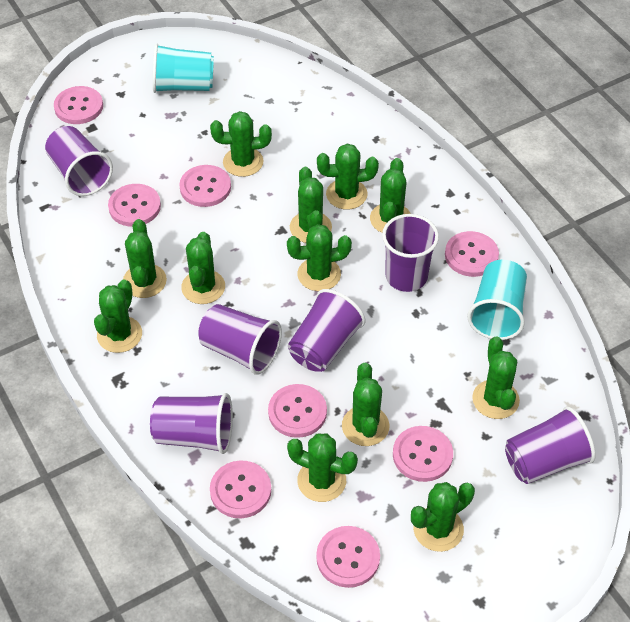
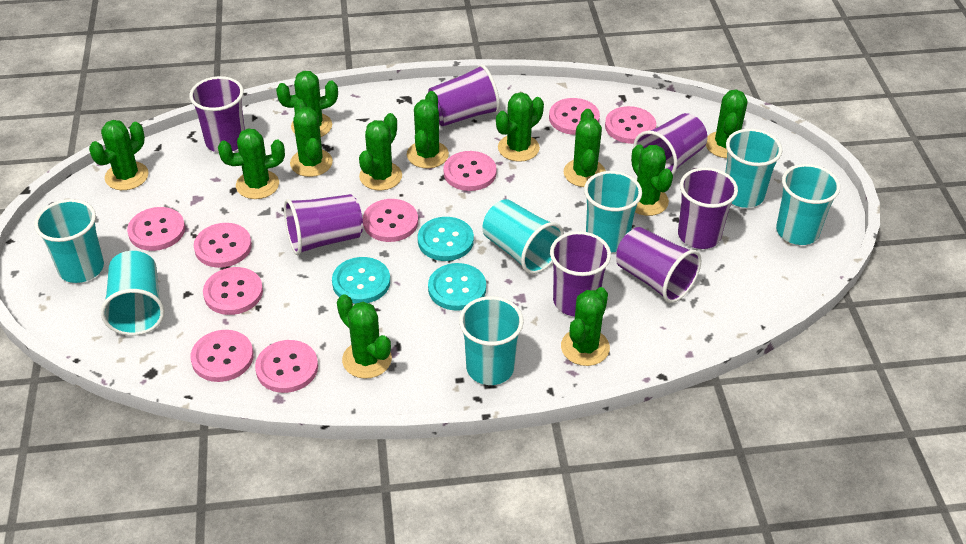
pink button: [54,86,103,124] [108,184,161,227] [179,165,231,207] [210,461,271,518] [268,384,327,438] [316,526,380,588] [393,426,453,482] [445,231,499,277] = 8 -> [127,207,185,251] [190,330,254,382] [194,223,252,268] [203,267,263,315] [255,340,318,393] [363,199,418,242] [444,151,497,191] [549,98,600,135] [605,106,656,144] = 9
purple cup: [45,126,113,196] [150,393,233,454] [198,304,282,375] [288,289,366,372] [382,214,439,292] [505,406,596,484] = 6 -> [189,76,245,153] [284,194,363,255] [427,64,500,126] [550,231,611,316] [616,227,702,303] [633,113,707,175] [678,167,738,249] = 7
turquoise button: none = 0 -> [332,257,390,304] [418,217,474,261] [428,263,486,311] = 3
turquoise cup: [153,44,214,93] [467,260,527,340] = 2 -> [34,199,104,283] [101,251,165,336] [459,296,524,385] [482,199,564,274] [584,171,642,253] [725,128,782,208] [776,164,840,245] = 7

